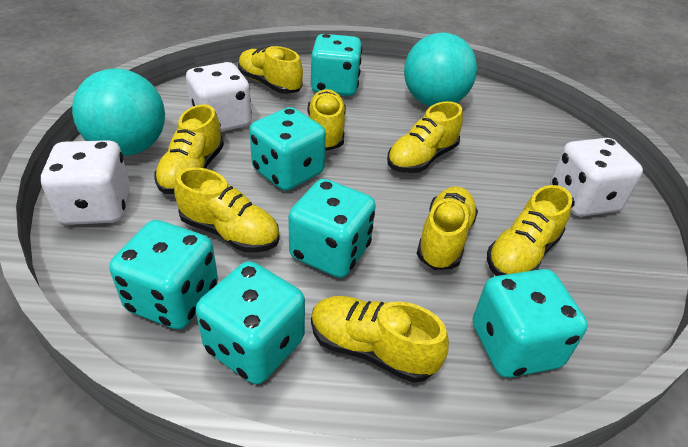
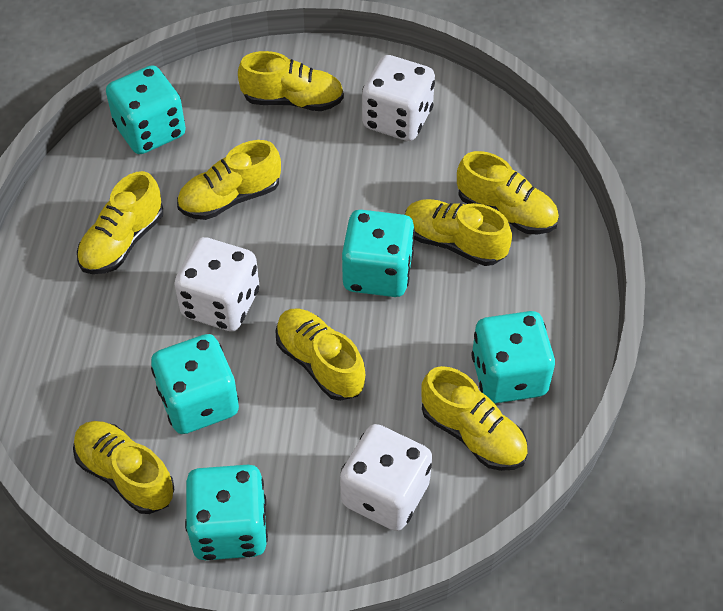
turquoise ball: [72,68,165,156] [404,33,477,106] = 2 -> none = 0
turquoise dice: [109,220,218,330] [196,261,305,384] [249,107,326,191] [288,179,376,278] [311,34,362,96] [473,269,588,378] = 6 -> [106,65,186,154] [151,334,239,434] [185,465,268,560] [342,210,415,297] [471,311,555,404] = 5

